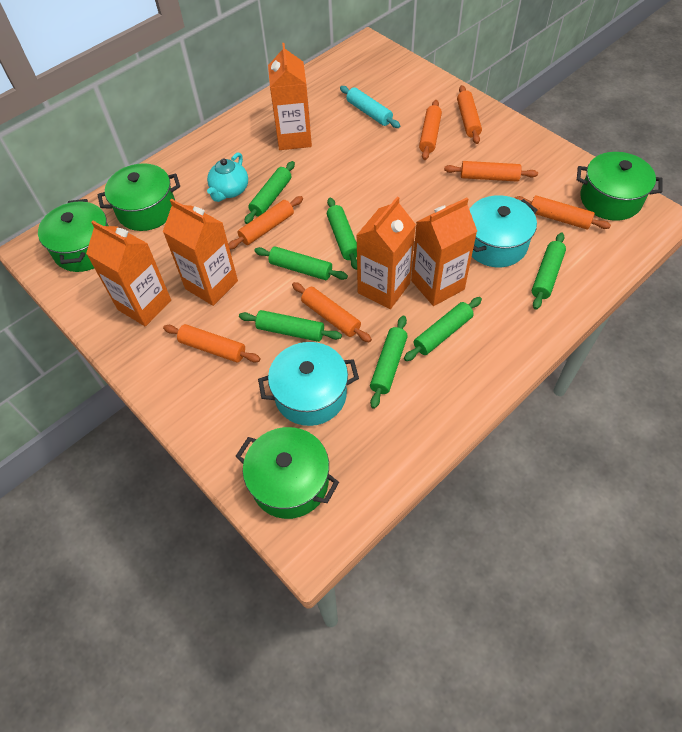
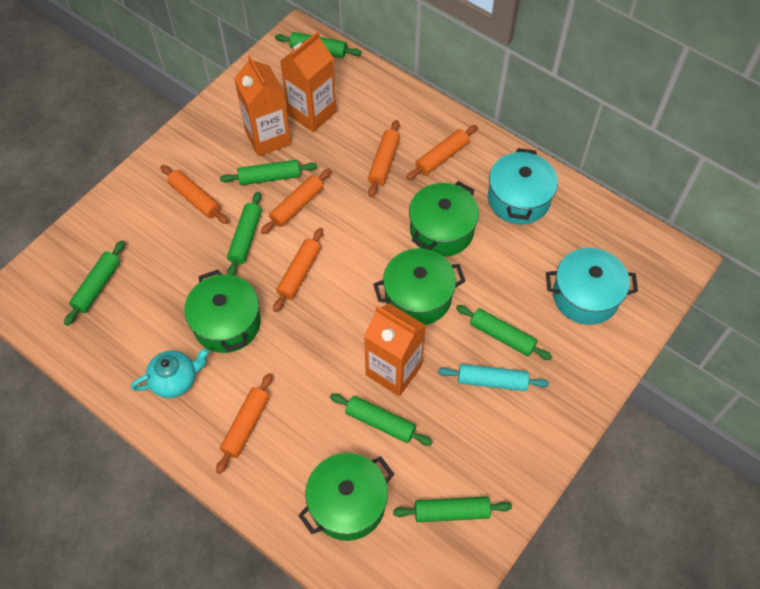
orange carton: [86,221,171,327] [163,199,238,306] [268,43,312,150] [356,196,416,309] [411,197,477,306] = 5 -> [234,55,291,157] [280,31,337,132] [364,303,426,396] = 3
orange rolling pin: [163,324,261,363] [228,196,303,249] [292,282,372,342] [419,100,442,160] [444,161,538,182] [457,85,482,144] [515,195,611,229] = 7 -> [160,165,228,224] [216,373,272,474] [261,169,331,234] [273,228,323,312] [368,120,400,197] [406,125,478,180] = 6

